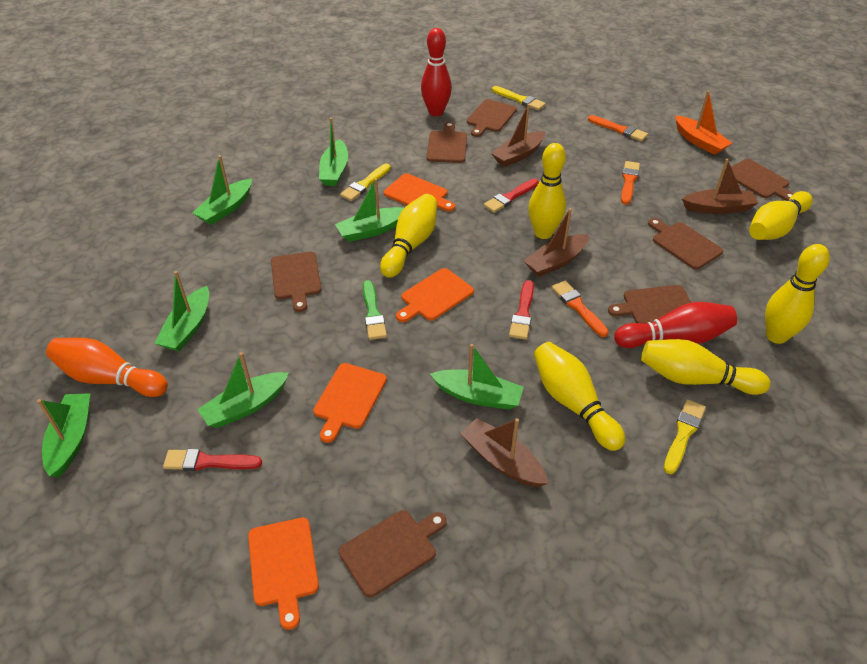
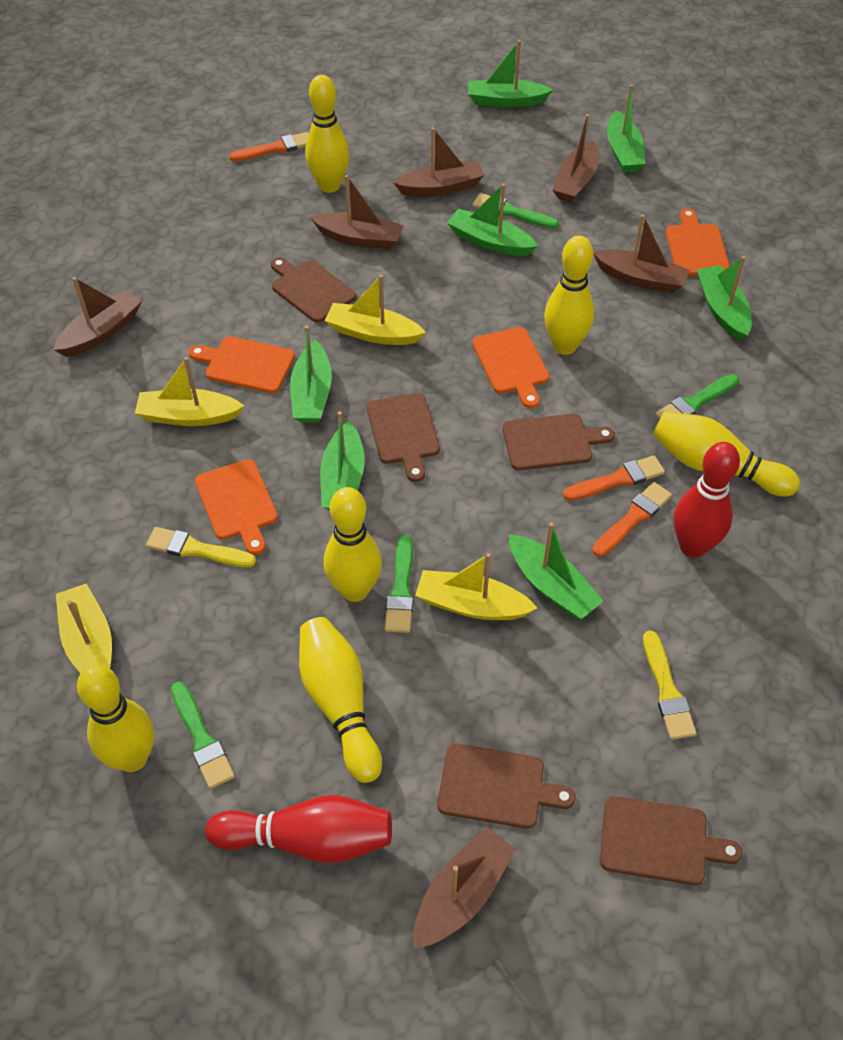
brown boat: [460,418,549,487] [491,104,545,167] [523,208,589,277] [682,159,758,214] = 4 -> [54,277,142,357] [310,175,404,249] [393,127,485,196] [413,827,516,948] [552,114,599,203] [593,214,690,293] = 6
brown cutting board: [271,252,322,312] [339,510,447,597] [427,122,467,163] [467,99,517,137] [608,285,692,324] [648,218,723,270] [724,159,793,201] = 7 -> [271,257,356,323] [367,393,440,482] [437,744,576,829] [502,414,615,470] [600,796,743,885] = 5
green brush: [363,280,387,340] = 1 -> [171,682,235,789] [385,535,414,633] [472,193,559,229] [655,374,739,419] = 4
orange boat: [675,91,732,155] = 1 -> none = 0
orange bowling pin: [46,338,168,397] = 1 -> none = 0
red brush: [163,449,262,471] [484,179,539,213] [509,280,534,340] = 3 -> none = 0
yellow boat: none = 0 -> [56,583,112,673] [135,357,244,426] [325,275,426,345] [415,553,537,620] = 4
yellow brush: [340,163,391,201] [492,86,546,110] [664,399,706,474] = 3 -> [146,527,256,567] [643,630,697,740] = 2

